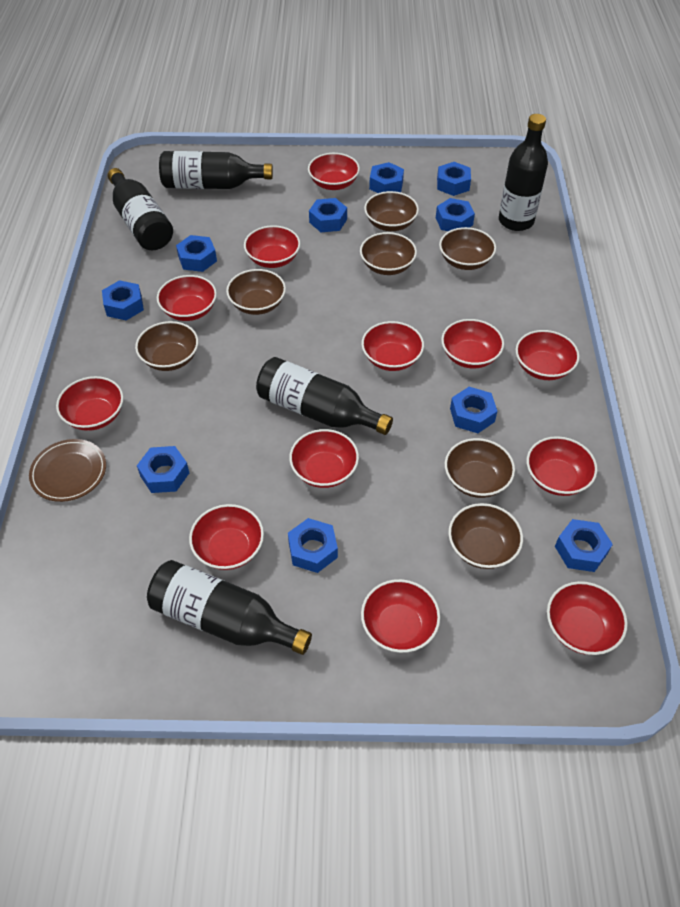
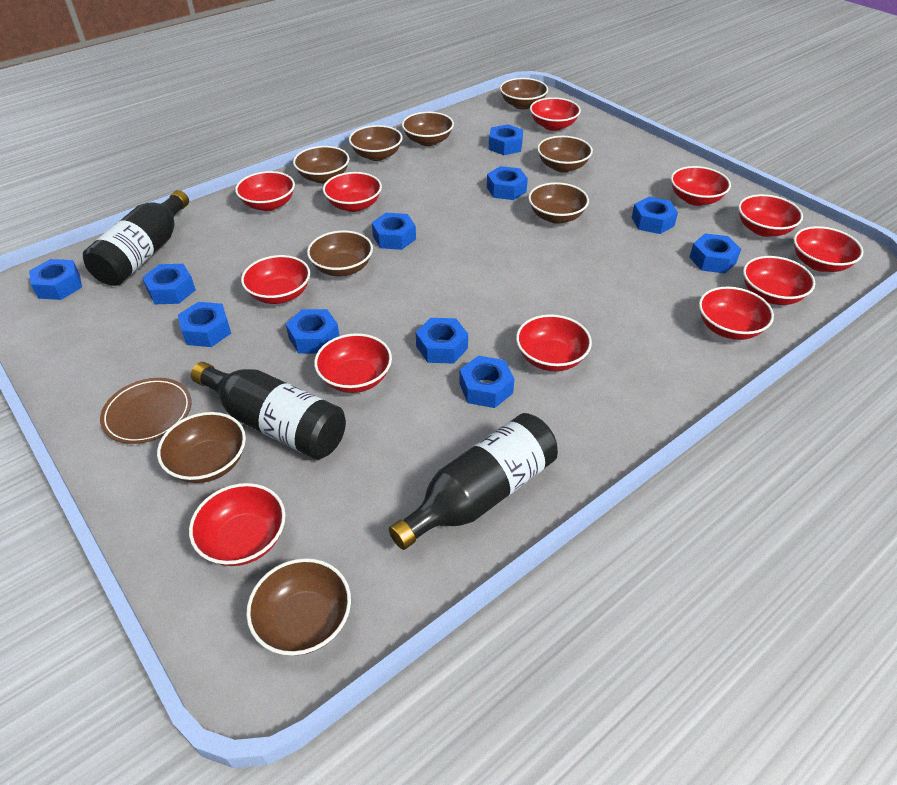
black bottle: [108,168,173,250] [147,560,312,655] [159,151,273,189] [256,357,393,435] [499,114,548,231] = 5 -> [83,190,189,286] [191,362,346,459] [389,413,558,550] = 3
blue nut: [102,280,144,321] [137,446,189,493] [176,235,217,272] [288,518,338,573] [309,198,347,232] [369,162,404,193] [436,198,475,231] [437,162,471,196] [450,387,497,433] [555,519,613,572] = 10 -> [29,259,82,300] [142,264,196,304] [178,302,231,347] [286,309,339,354] [372,213,416,250] [416,318,468,364] [459,356,514,408] [487,166,528,200] [489,124,523,155] [632,197,678,234] [689,233,741,273] = 11
brown bowl: [135,321,198,371] [226,269,286,315] [360,232,417,275] [364,191,419,231] [439,227,496,270] [445,438,515,498] [448,503,523,569] = 7 -> [157,412,246,483] [246,558,351,656] [293,146,349,183] [307,230,373,276] [349,125,403,161] [402,112,454,146] [500,78,548,109] [528,182,589,224] [537,136,593,172] = 9

